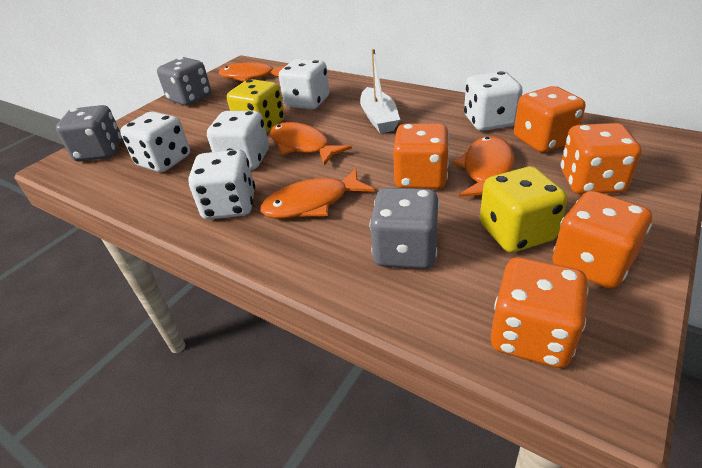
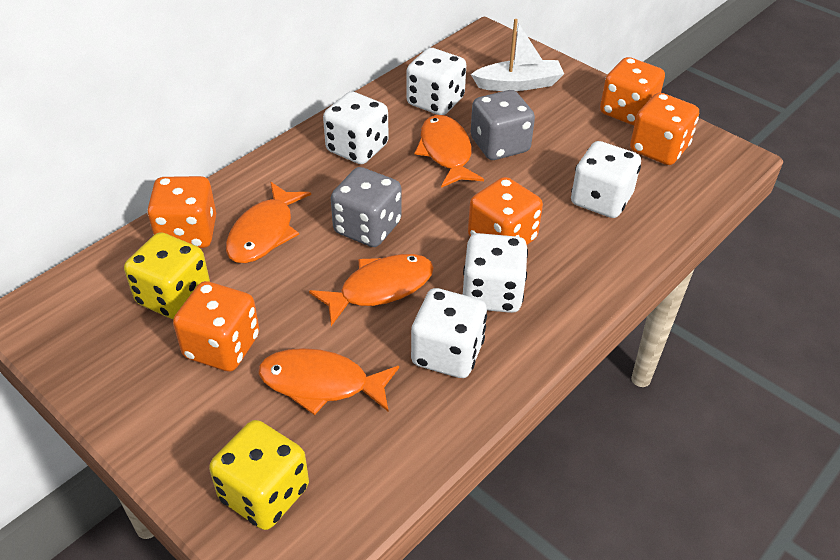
grey dice: [56,105,122,162] [157,57,211,106] [370,188,439,269] = 3 -> [331,167,401,247] [471,90,535,160] = 2

